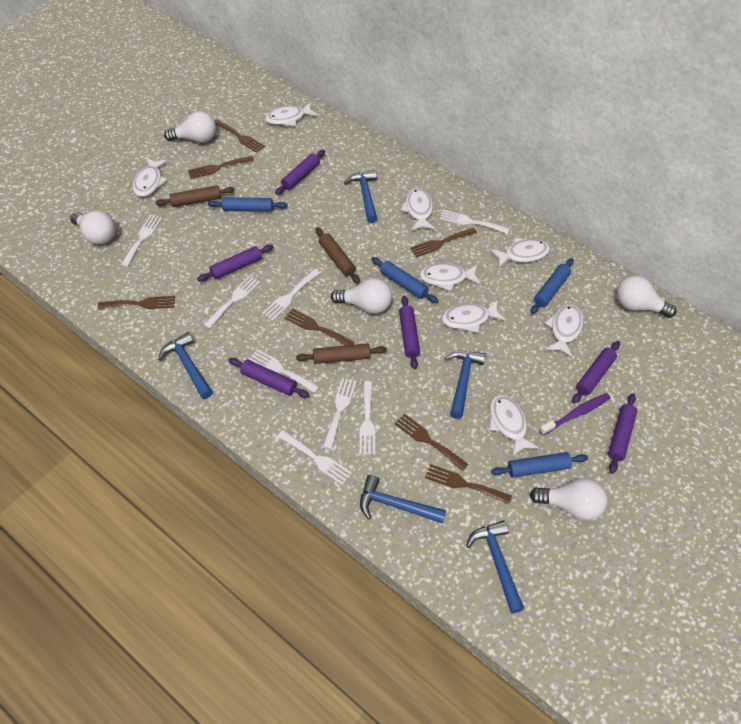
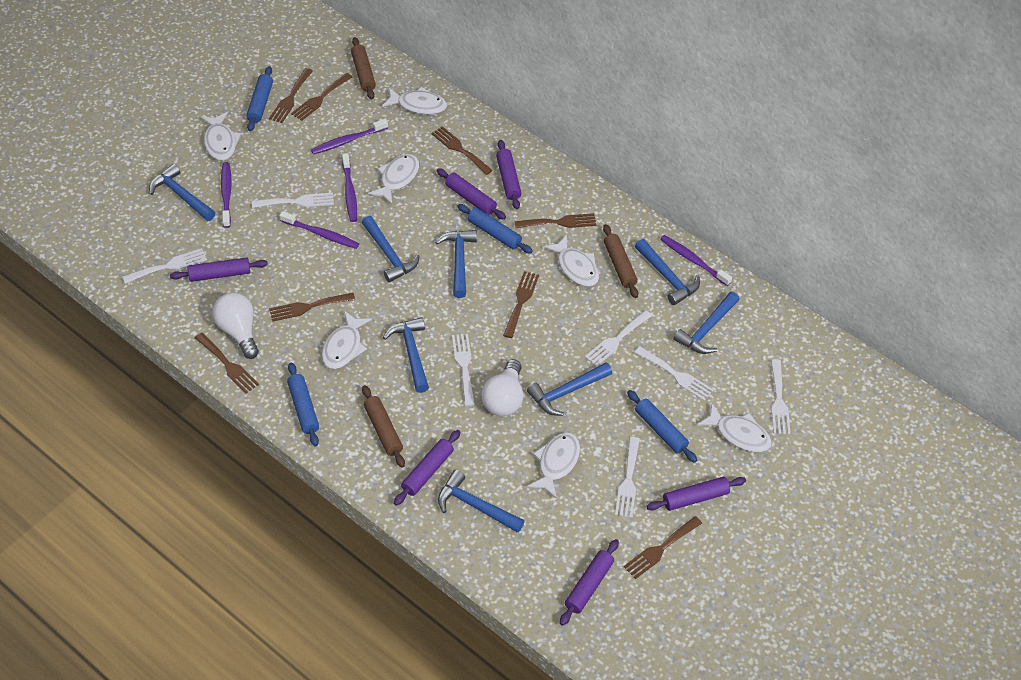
blue hammer: [158,332,213,399] [344,170,377,223] [360,475,446,524] [444,350,486,419] [466,520,524,613] = 5 -> [149,164,215,221] [362,216,420,283] [383,317,429,393] [435,230,477,298] [438,470,525,533] [527,362,612,416] [635,239,700,305] [673,292,740,354] = 8
brown fork: [98,296,175,309] [188,156,254,179] [215,120,265,153] [284,308,355,345] [395,414,468,471] [410,228,477,257] [425,464,512,504] = 7 -> [195,333,259,394] [269,68,313,123] [269,293,355,322] [291,73,352,121] [431,126,493,175] [503,271,539,338] [514,213,596,228] [624,516,702,579] = 8
purple toothbrush: [539,393,611,435] = 1 -> [221,162,232,228] [280,211,359,249] [311,119,388,155] [342,153,357,222] [660,235,732,286] = 5
white fish: [133,158,168,197] [265,102,318,126] [401,188,435,231] [419,263,481,291] [442,301,506,333] [489,395,539,457] [490,238,550,268] [545,304,583,358] = 8 -> [201,112,241,160] [322,311,372,369] [368,154,419,204] [382,87,447,115] [527,433,580,499] [543,235,599,287] [697,403,772,452] = 7
white fork: [121,215,162,267] [203,275,260,329] [248,349,319,393] [262,269,320,321] [277,430,352,485] [323,378,357,449] [359,381,375,455] [440,210,509,234] = 8 -> [122,248,207,284] [252,193,334,208] [452,334,475,406] [585,310,652,367] [615,437,640,518] [635,346,713,401] [771,359,791,434] = 7
white light bulb: [70,211,116,245] [164,111,216,143] [331,278,392,314] [530,478,607,521] [616,275,677,318] = 5 -> [212,293,259,359] [482,359,523,416] = 2

